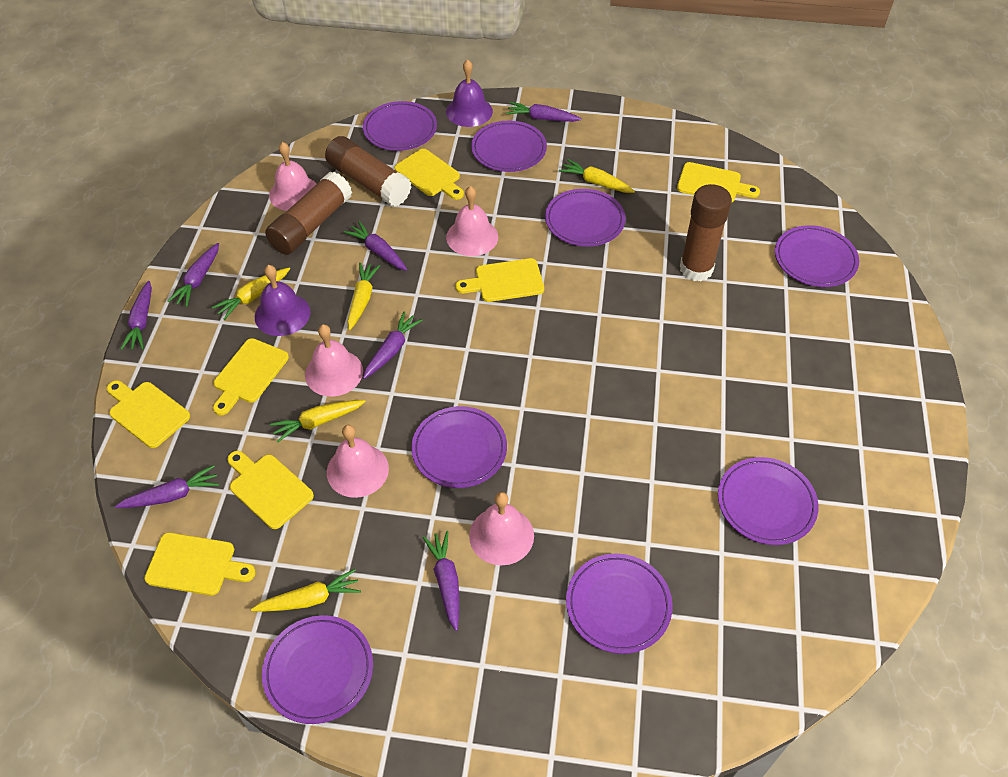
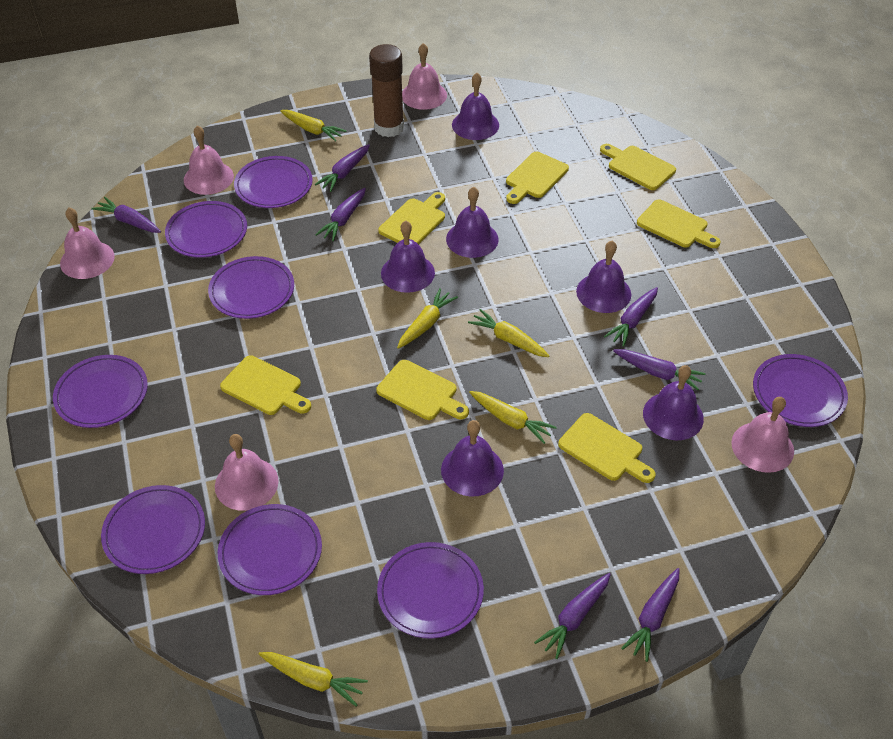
brown glue stick: [265,172,352,255] [325,136,412,207] [680,184,732,281] = 3 -> [369,44,404,137] = 1
purple bell: [255,265,311,336] [446,59,493,127] = 2 -> [381,221,435,293] [441,420,504,496] [446,187,498,258] [452,73,499,140] [576,241,631,313] [643,365,704,440] = 6

